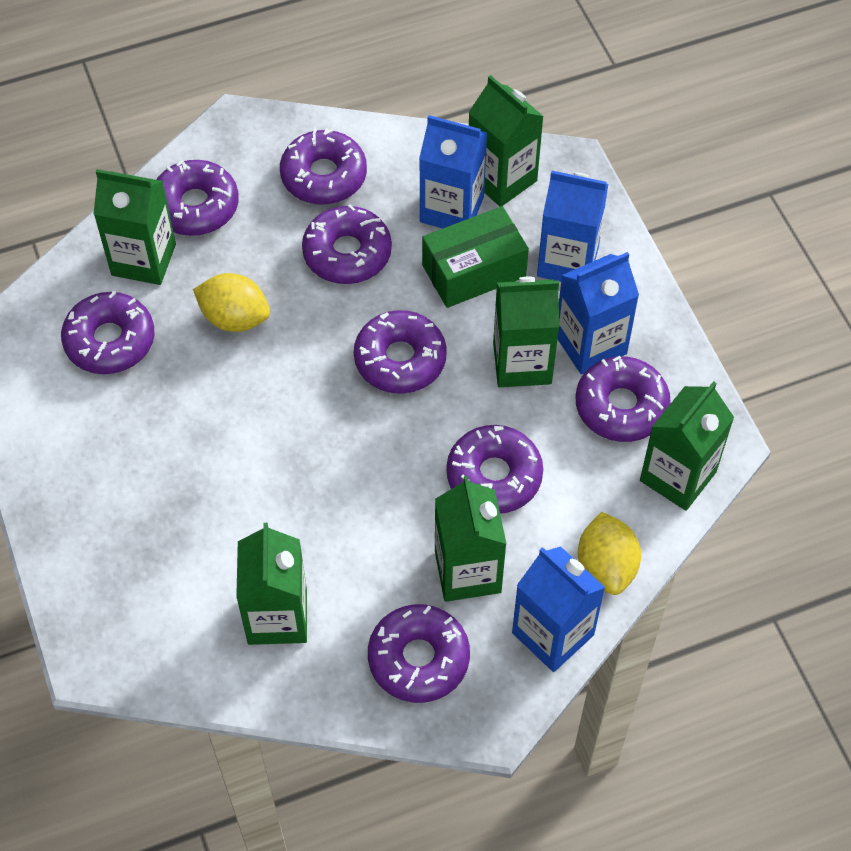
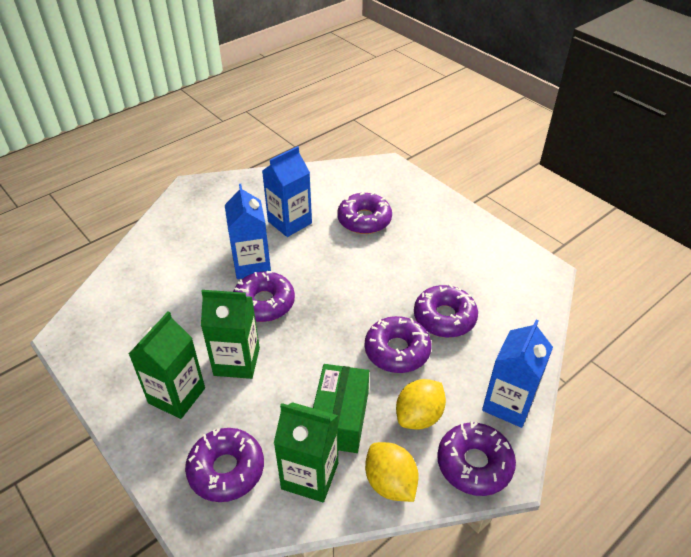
blue carton: [419,115,487,228] [512,546,606,672] [537,171,608,282] [558,252,639,375] = 4 -> [225,184,271,279] [262,146,312,237] [482,320,553,428] = 3
green carton: [94,169,176,285] [236,523,307,645] [435,476,507,602] [468,75,544,207] [493,277,559,387] [640,381,734,511] = 6 -> [129,311,205,419] [201,290,260,379] [274,402,338,502] = 3
purple donut: [61,291,154,374] [156,160,239,236] [280,128,367,205] [302,204,392,284] [354,310,447,394] [368,604,470,703] [446,425,543,514] [576,356,671,442] = 8 -> [185,428,264,502] [233,271,295,322] [337,192,392,234] [365,316,431,373] [414,284,478,338] [437,422,516,496] = 6

